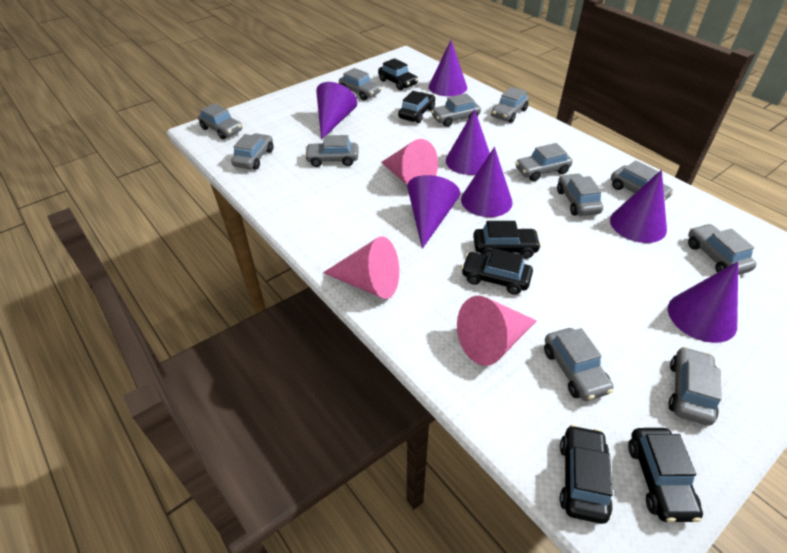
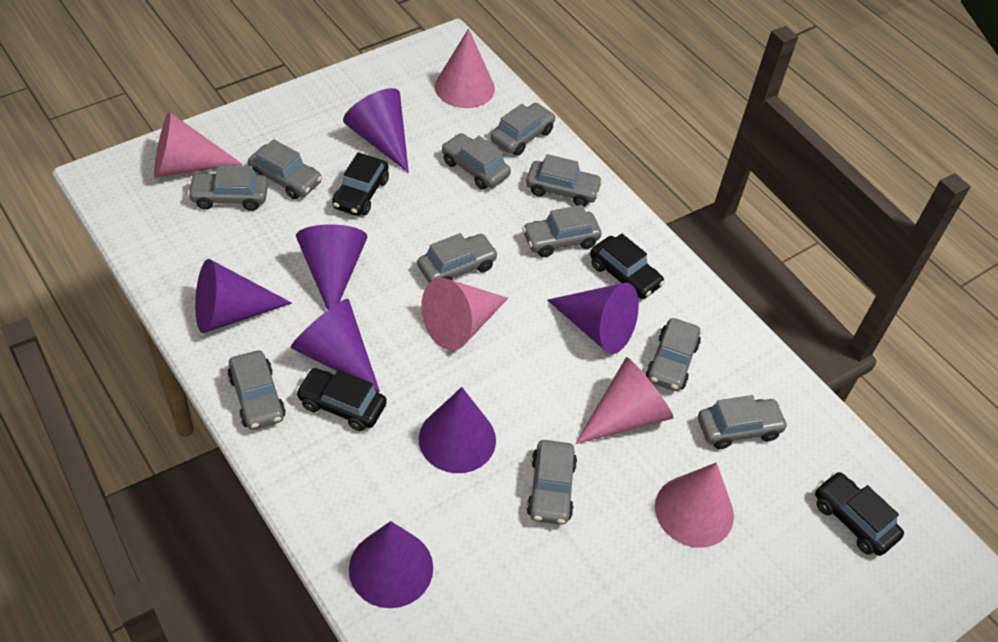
black car: [378,58,418,90] [398,91,435,123] [461,248,533,295] [473,221,541,259] [560,425,613,524] [628,428,703,522] = 6 -> [296,368,387,431] [332,152,389,216] [590,233,665,299] [815,471,904,556] = 4
grey car: [198,103,242,139] [231,133,274,170] [304,135,359,167] [339,68,381,100] [431,93,481,127] [491,87,529,123] [515,143,573,181] [544,328,614,401] [557,173,603,216] [611,161,674,201] [668,347,722,426] [688,224,757,275] = 12 -> [187,165,268,211] [227,351,286,430] [248,139,322,199] [417,233,498,283] [442,133,511,190] [491,103,556,156] [522,205,602,257] [526,154,603,207] [526,440,577,525] [646,318,701,391] [698,395,788,449] = 11
pink cone: [323,236,399,299] [381,139,438,185] [457,296,537,366] = 3 -> [154,112,242,178] [421,278,508,351] [435,28,495,108] [575,357,673,444] [655,462,734,548] = 5

